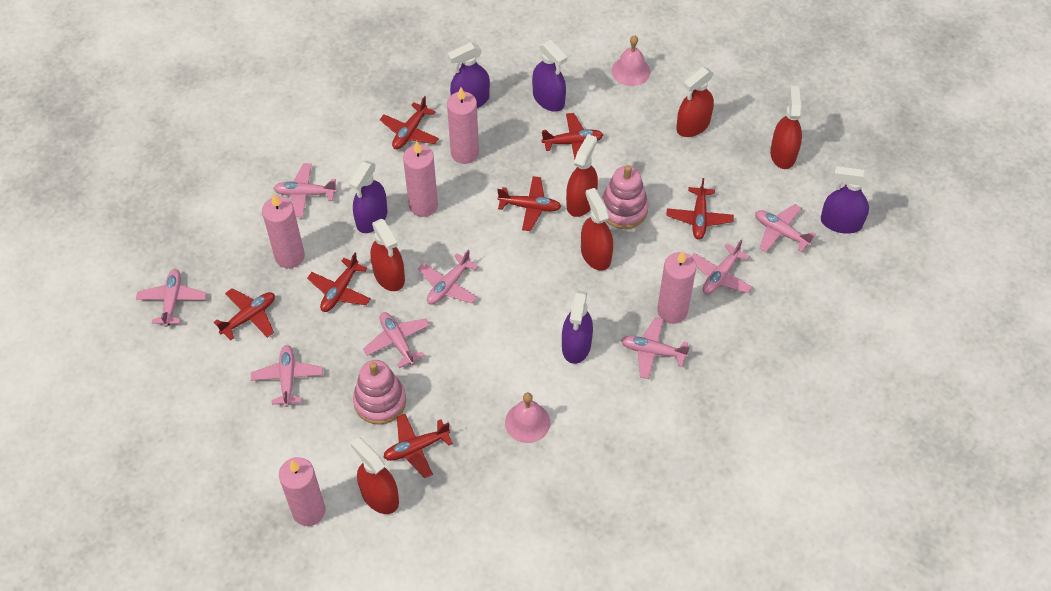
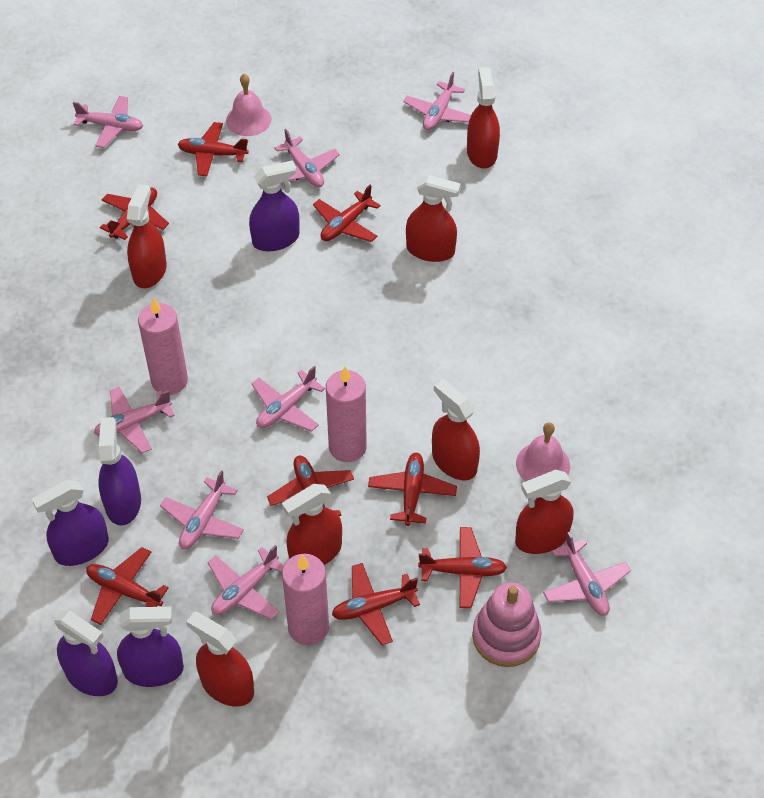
pink candle: [262,194,305,269] [279,457,325,526] [403,141,438,217] [447,88,479,164] [657,251,696,324] = 5 -> [138,297,188,395] [282,554,329,645] [326,367,367,462] = 3
pink stacking toy: [353,360,406,425] [601,165,649,229] = 2 -> [472,583,542,667] = 1
red plane: [214,288,275,340] [307,253,371,312] [380,96,439,149] [383,414,453,478] [497,176,561,231] [541,113,603,159] [666,178,734,240] = 7 -> [86,547,169,625] [100,188,169,240] [178,122,249,176] [267,456,354,516] [313,185,381,242] [332,563,420,645] [368,453,457,526] [418,527,507,608] = 8
red spray bottle: [350,437,399,514] [370,219,405,291] [566,134,598,217] [581,188,613,271] [676,67,714,137] [770,86,802,169] = 6 -> [127,184,167,288] [186,612,254,707] [282,484,342,565] [406,175,461,262] [432,379,480,481] [467,67,500,168] [515,470,573,554] = 7

